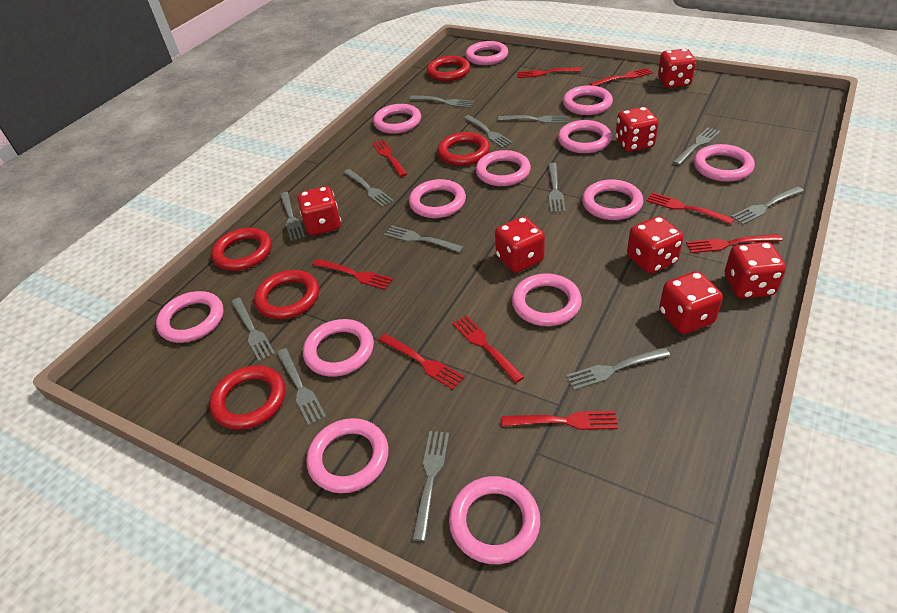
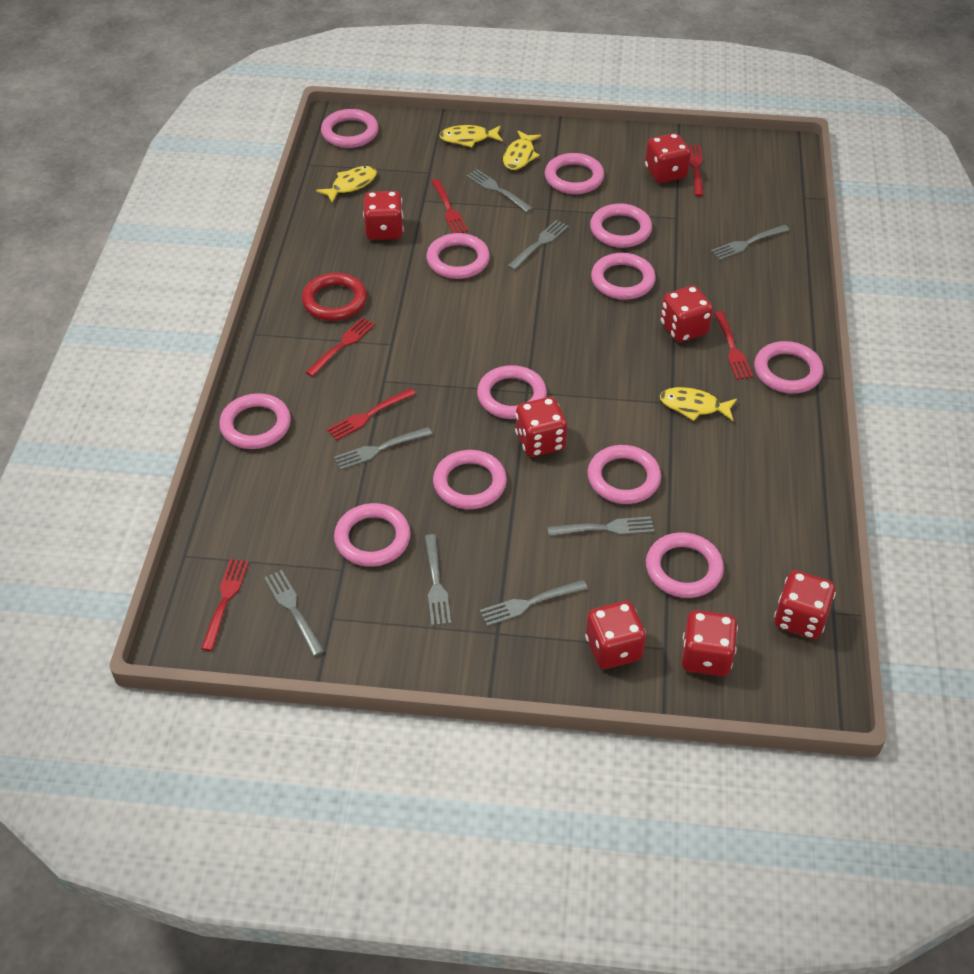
grey fork: [231,298,275,362] [277,348,326,426] [280,192,305,241] [343,169,394,207] [384,226,464,253] [410,95,474,108] [412,431,449,541] [464,115,513,148] [498,115,569,123] [548,163,565,213] [566,347,670,390] [673,127,721,165] [731,186,804,225] = 13 -> [264,570,324,656] [334,427,432,470] [425,534,451,626] [466,169,533,212] [480,580,588,626] [508,220,569,270] [547,516,654,536] [711,225,789,260] = 8
pink ring: [156,291,224,343] [303,319,374,377] [306,418,389,493] [373,104,421,134] [409,179,466,218] [449,476,540,564] [465,41,508,65] [476,150,531,186] [512,273,582,326] [558,120,612,153] [563,85,613,115] [582,179,643,220] [694,144,755,182] = 13 -> [219,393,291,449] [321,109,379,148] [334,503,411,567] [426,233,490,279] [433,450,507,509] [477,365,547,419] [545,153,604,194] [588,445,661,504] [590,203,652,248] [591,253,656,300] [646,532,724,598] [754,341,823,393] = 12
red fork: [313,259,393,290] [372,139,407,177] [379,334,465,390] [452,315,524,383] [502,411,618,430] [517,68,582,78] [590,68,653,86] [646,192,734,224] [686,234,782,253] = 9 -> [201,559,249,651] [305,317,375,377] [327,388,416,441] [431,179,468,233] [687,145,704,197] [714,311,753,380] = 6
red ring: [210,365,285,430] [211,228,272,271] [254,270,319,319] [427,56,470,81] [437,132,490,166] = 5 -> [302,273,367,321] = 1
yellow fish: none = 0 -> [316,166,377,203] [439,125,503,147] [503,131,541,170] [660,387,737,421] = 4

